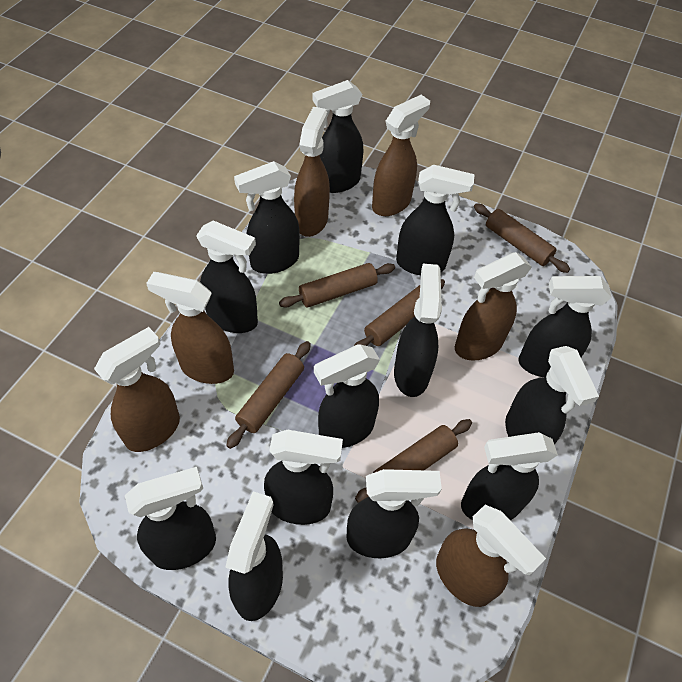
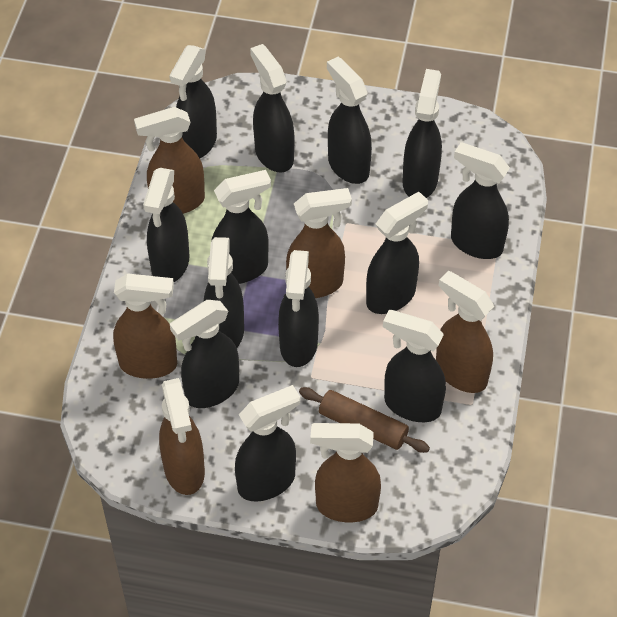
brown rolling pin: [226,341,311,449] [279,263,395,307] [354,279,445,346] [355,419,472,503] [474,203,570,273] = 5 -> [299,387,430,453] = 1

